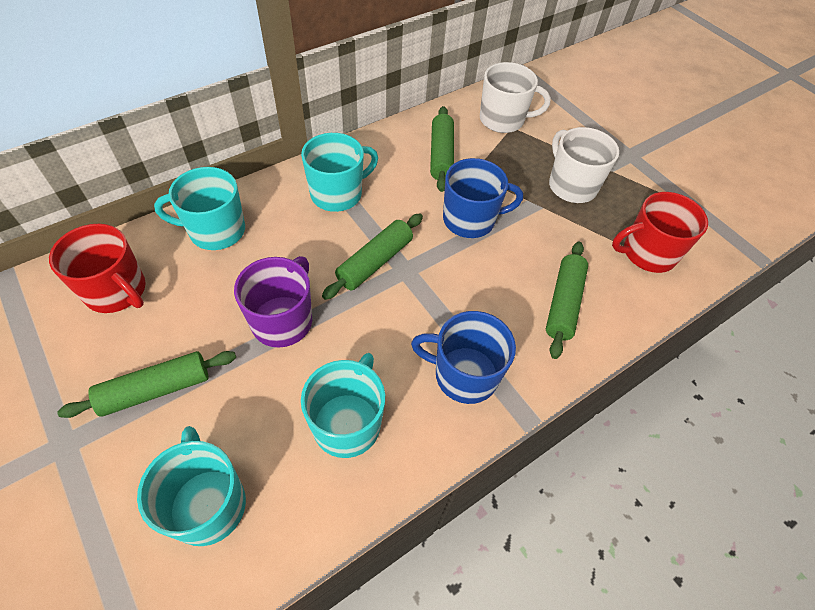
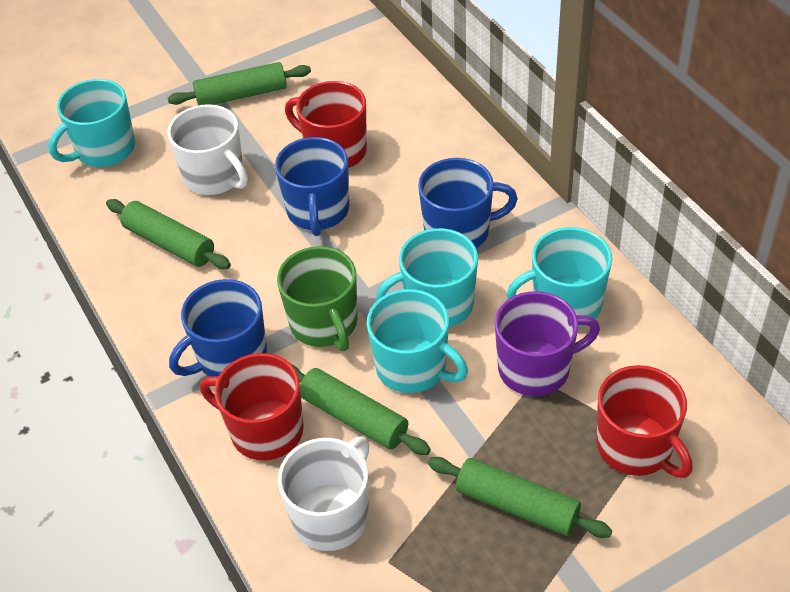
blue mug: [411,311,516,404] [443,158,523,238] = 2 -> [169,279,267,377] [275,137,349,236] [418,158,518,248] = 3
green mug: none = 0 -> [277,246,357,351] = 1
red mug: [49,224,146,313] [612,192,708,273] = 2 -> [200,353,304,461] [285,81,367,168] [597,365,693,478] = 3

